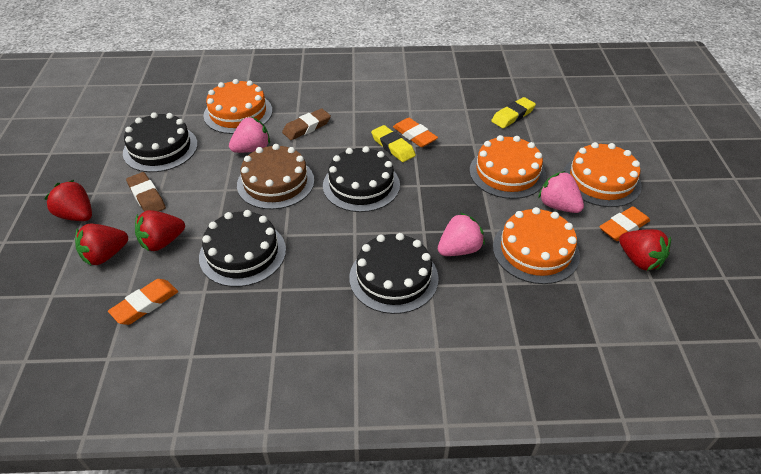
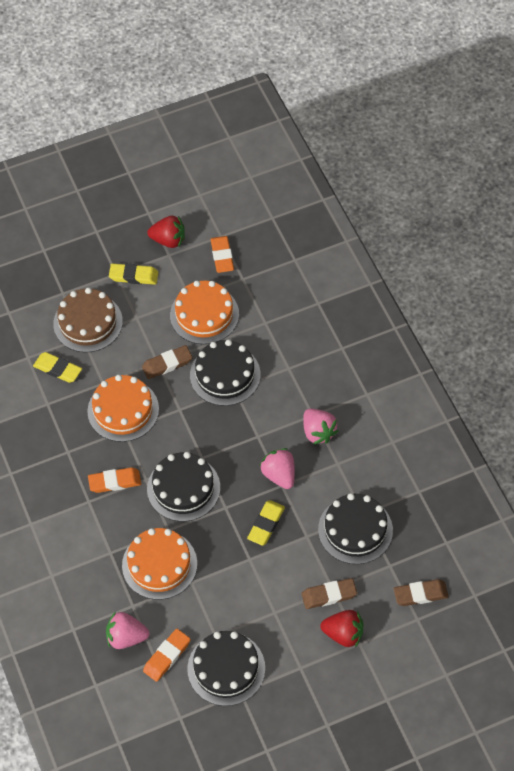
brown eraser: [126,172,166,212] [282,108,331,140] = 2 -> [142,345,192,379] [302,578,357,609] [394,579,449,606] = 3
orange cake: [204,79,273,134] [470,135,546,199] [493,207,580,284] [563,142,642,207] = 4 -> [87,375,159,442] [122,528,197,600] [170,281,239,344] = 3
red strawberry: [44,180,92,221] [75,224,128,265] [135,210,185,251] [619,229,671,271] = 4 -> [147,216,185,248] [320,610,363,648] = 2
yellow eraser: [371,125,416,162] [491,97,536,128] = 2 -> [33,352,82,383] [109,264,158,285] [247,500,285,546] = 3

